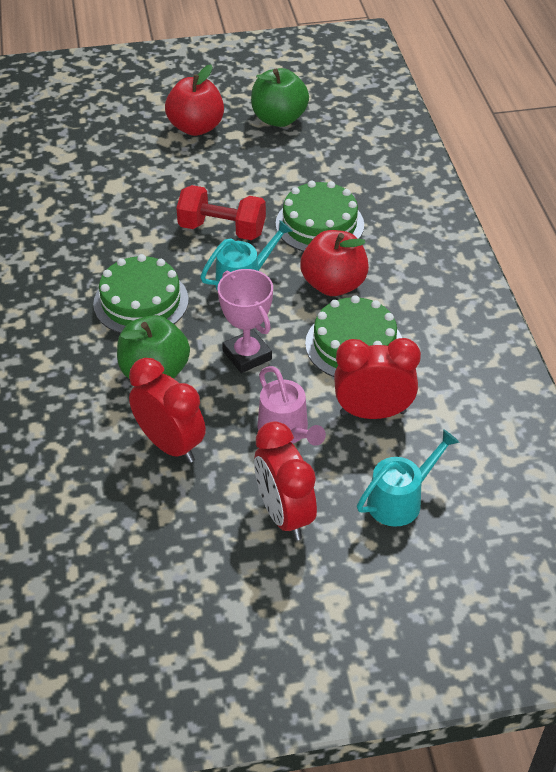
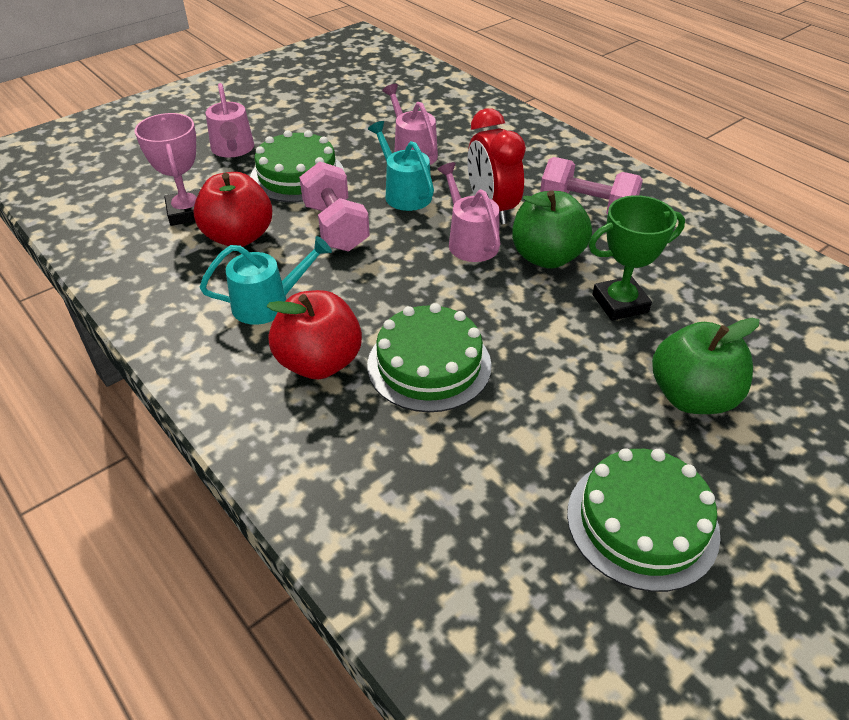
green trophy: none = 0 -> [589,195,685,321] = 1
pink dumbbell: none = 0 -> [299,161,370,252] [540,157,643,215] = 2
pink watering can: [257,366,326,446] = 1 -> [206,83,254,158] [382,84,438,165] [437,162,501,262] = 3
red clock: [129,358,206,463] [254,421,317,540] [334,338,421,419] = 3 -> [467,108,526,225] = 1
red dumbbell: [176,185,266,240] = 1 -> none = 0

